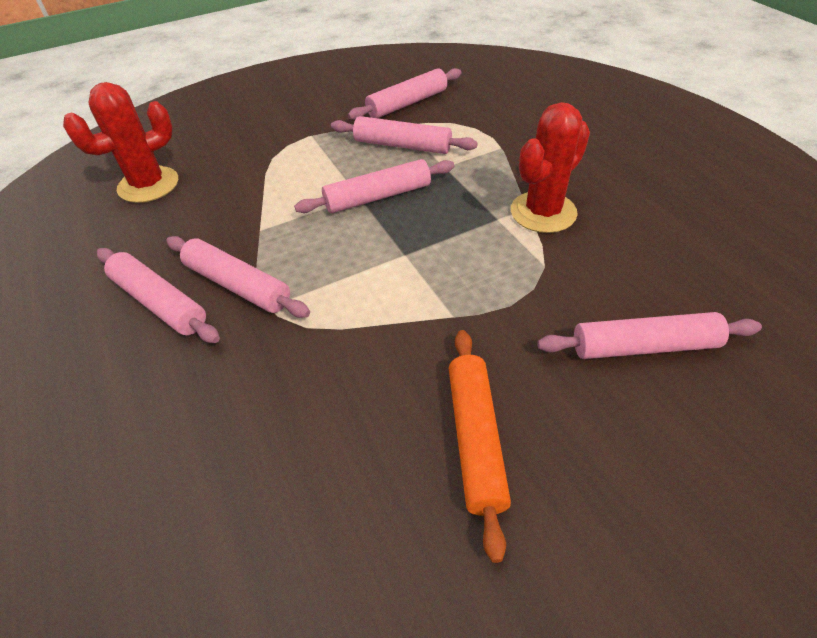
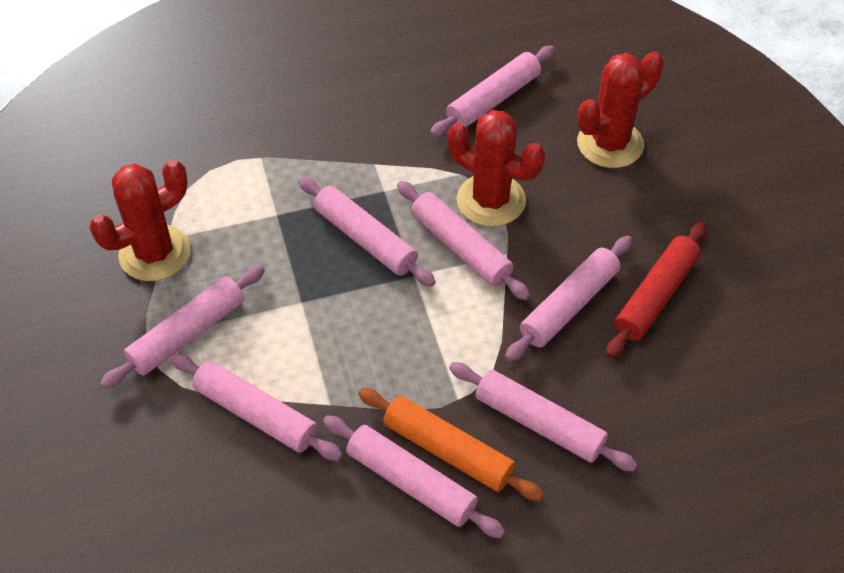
pink rolling pin: [97,248,220,343] [166,236,310,318] [294,159,454,213] [331,116,478,154] [348,68,461,120] [537,312,762,359] = 6 -> [100,265,265,389] [171,354,343,461] [299,177,436,287] [323,415,505,538] [397,181,530,300] [430,46,555,137] [449,362,637,471] [505,236,632,362] = 8
red cactus: [63,82,178,203] [511,102,590,233] = 2 -> [90,159,191,281] [447,110,545,227] [577,52,664,168] = 3
red rolling pin: none = 0 -> [606,221,706,358] = 1

